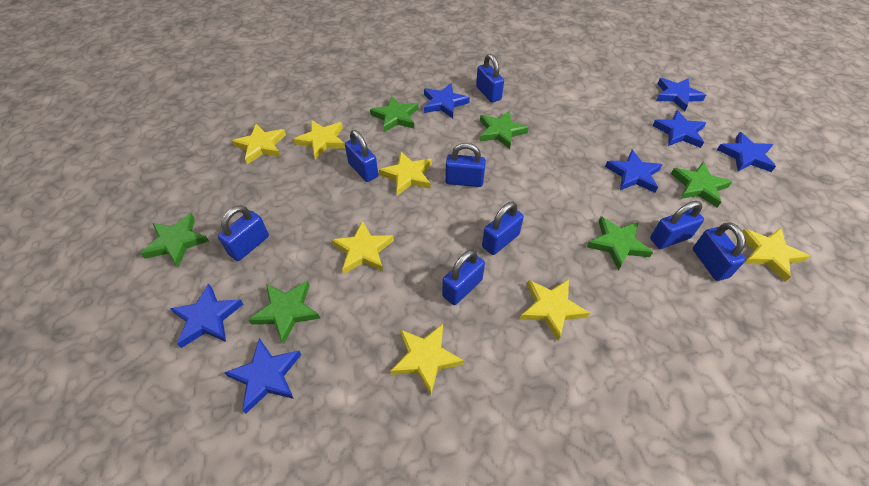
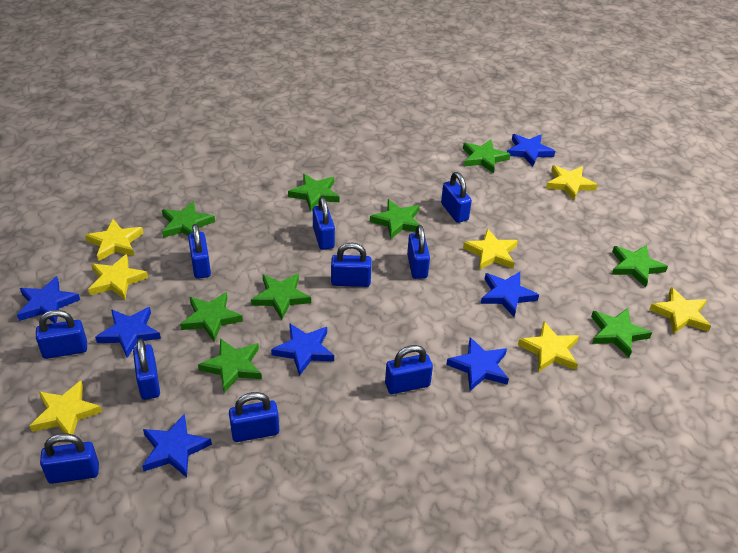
blue padlock: [218,206,269,261] [345,130,378,182] [442,250,485,305] [445,143,486,187] [476,54,504,103] [482,202,524,255] [650,201,704,249] [693,222,746,281] = 8 -> [36,310,87,359] [40,433,99,484] [133,338,160,400] [188,224,211,279] [229,392,279,442] [313,197,335,250] [331,242,372,287] [385,345,433,394] [407,225,430,279] [441,172,472,223] = 10
green star: [140,213,209,267] [248,281,320,344] [370,96,418,132] [479,110,529,149] [587,216,653,271] [671,162,733,208] = 6 -> [162,201,215,238] [180,292,243,342] [198,338,262,393] [251,273,311,320] [288,174,340,212] [370,199,420,239] [463,139,510,174] [591,308,652,357] [612,245,668,288] = 9

